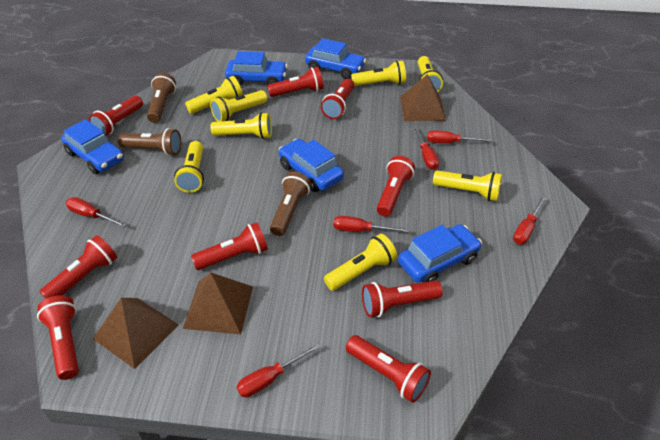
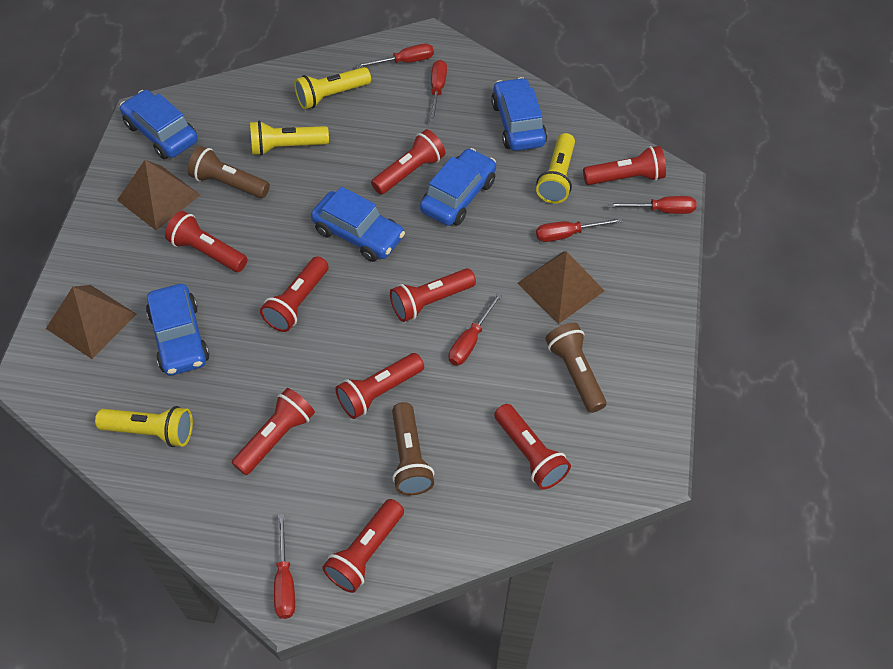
yellow flashlight: [174,141,204,193] [185,76,243,114] [210,90,267,122] [210,112,272,139] [324,234,397,291] [351,61,406,86] [418,56,443,92] [433,170,502,201] = 8 -> [95,406,193,447] [250,121,329,156] [294,67,371,109] [536,133,575,204] = 4

